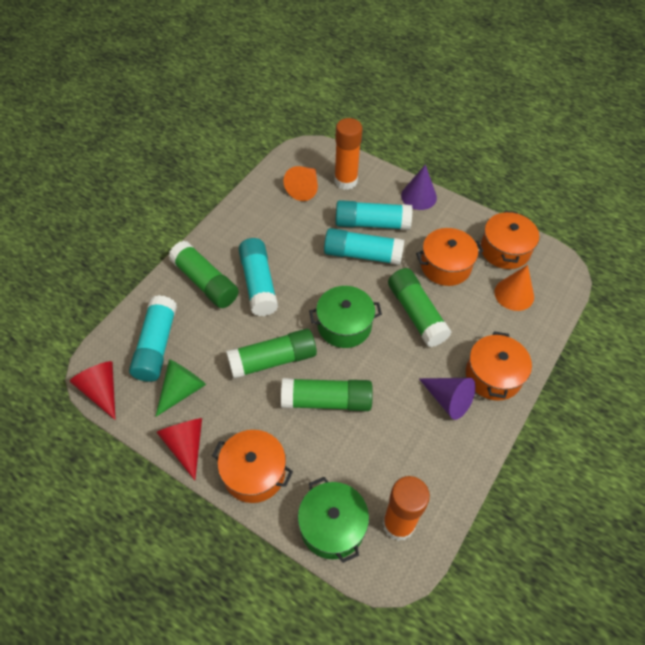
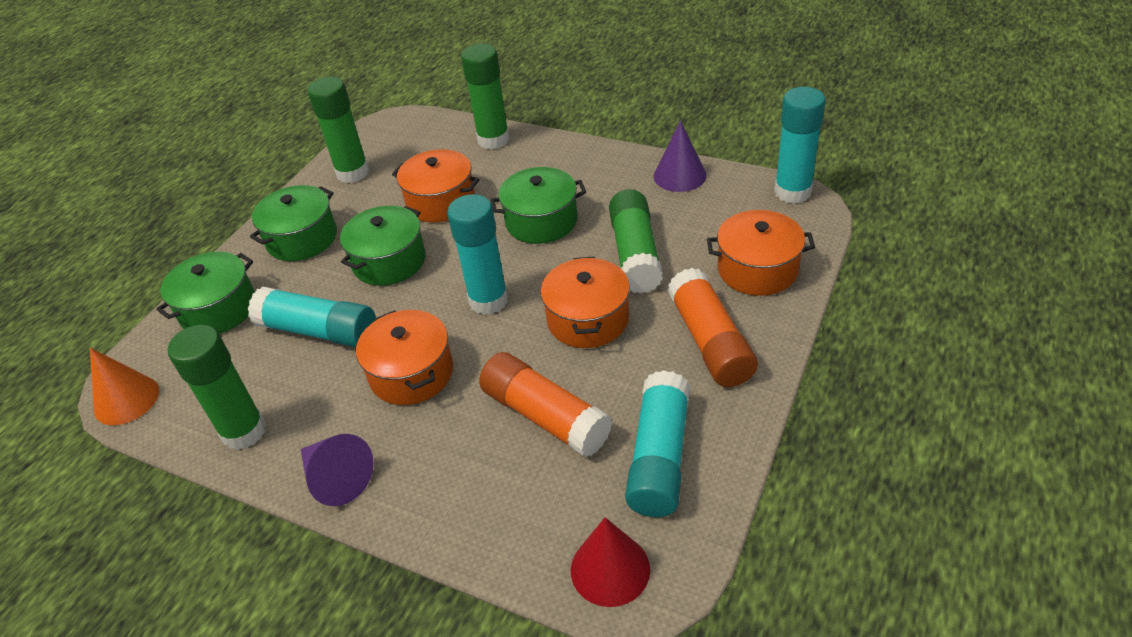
green cone: [155,359,206,417] = 1 -> none = 0
green pot: [298,477,369,563] [309,286,382,348] = 2 -> [156,252,255,334] [250,185,337,261] [340,206,426,286] [490,167,586,244] = 4
orange cone: [284,166,318,201] [494,265,534,311] = 2 -> [90,348,159,425] = 1
red cone: [70,361,115,420] [156,418,202,480] = 2 -> [571,517,650,607] = 1

